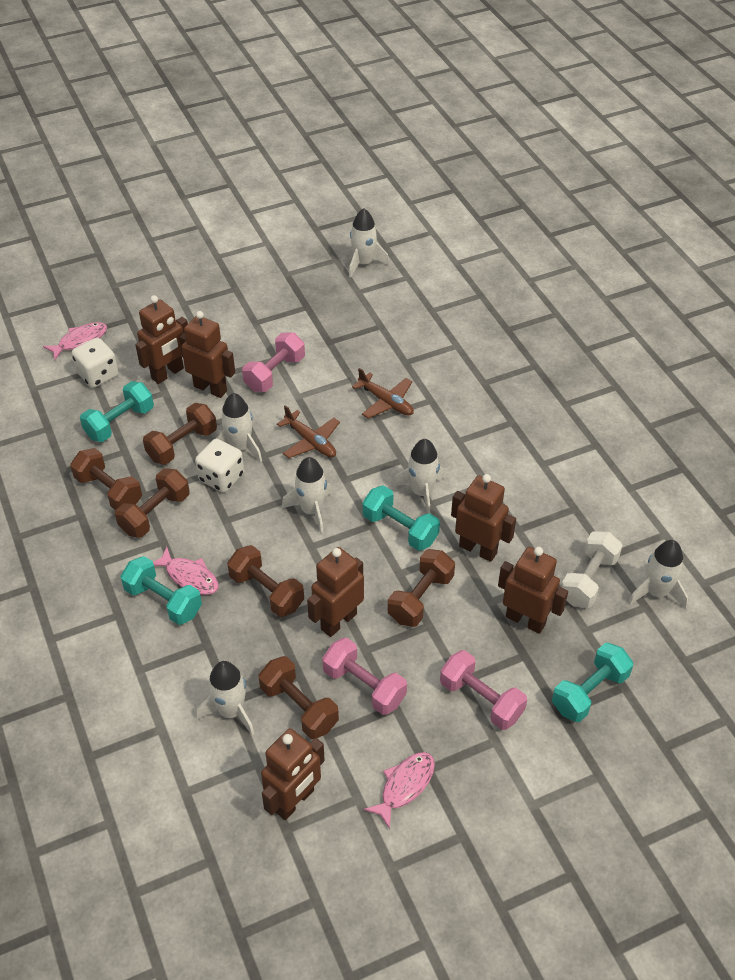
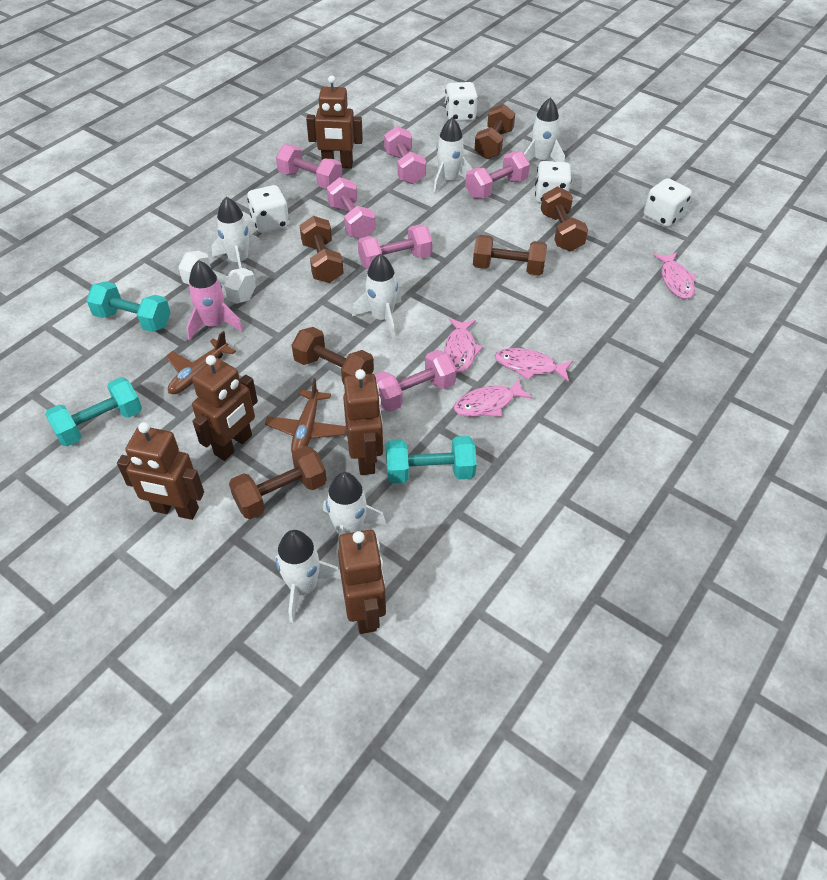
brown robot: [135,295,188,384] [179,311,235,398] [261,728,325,820] [307,547,364,637] [451,474,516,562] [498,547,568,634] = 6 -> [117,422,204,520] [192,355,258,461] [306,75,363,169] [338,530,386,634] [343,369,383,475] = 5
pink dumbbell: [242,332,305,392] [322,637,407,715] [440,650,527,730] = 3 -> [276,144,342,189] [327,177,376,238] [358,224,433,269] [375,350,457,412] [384,126,426,184] [465,151,530,199] = 6
pink fish: [43,322,107,360] [153,547,219,595] [364,752,435,829] = 3 -> [444,318,483,373] [454,378,533,417] [495,348,573,382] [653,252,696,299] = 4
pink rocket: none = 0 -> [187,260,243,341] = 1
turquoise dumbbell: [80,381,154,442] [120,556,202,625] [362,485,440,551] [552,643,633,722] = 4 -> [45,377,142,446] [86,281,171,332] [386,436,477,483] = 3
white dice: [72,338,119,388] [195,439,244,493] = 2 -> [247,185,289,233] [445,82,478,121] [535,161,571,203] [644,178,692,227] = 4

